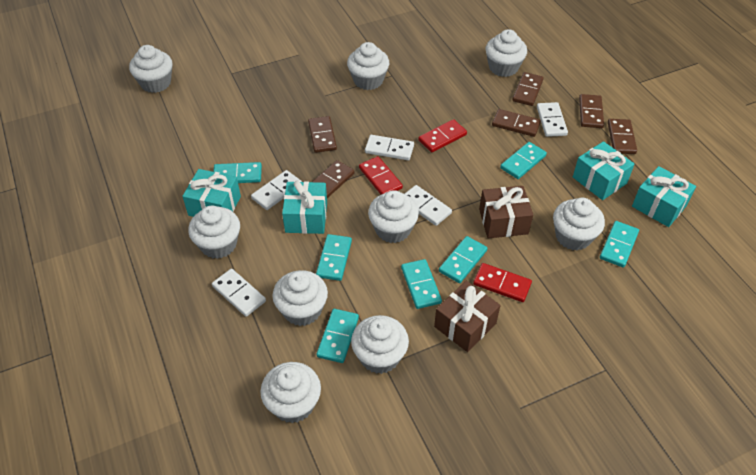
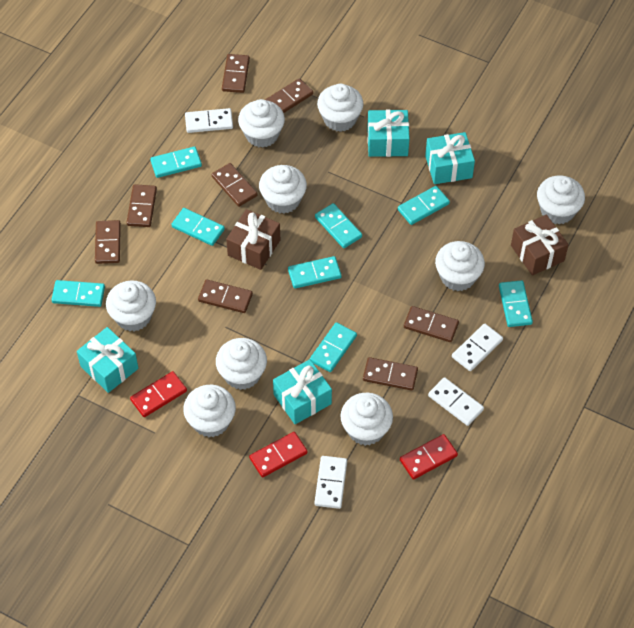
brown domino: [308,116,337,153] [312,160,354,198] [492,109,541,137] [512,72,544,106] [579,94,604,128] [608,119,637,154] = 6 -> [95,220,121,264] [126,184,157,227] [198,280,253,313] [212,163,258,207] [222,54,250,93] [265,78,313,113] [363,357,418,391] [404,306,459,342] = 8
turquoise domino: [213,162,262,183] [316,234,352,281] [317,309,359,363] [401,259,442,309] [439,236,488,283] [500,142,547,179] [600,221,639,267] = 7 -> [51,280,105,307] [150,147,202,178] [171,208,225,246] [288,256,341,289] [310,322,357,372] [315,203,362,248] [398,186,450,225] [499,280,533,327] = 8
white domino: [212,269,266,317] [251,170,302,210] [365,135,414,160] [405,185,452,226] [537,102,568,137] = 5 -> [185,108,233,133] [314,456,347,509] [428,377,484,426] [452,324,503,371] = 4

